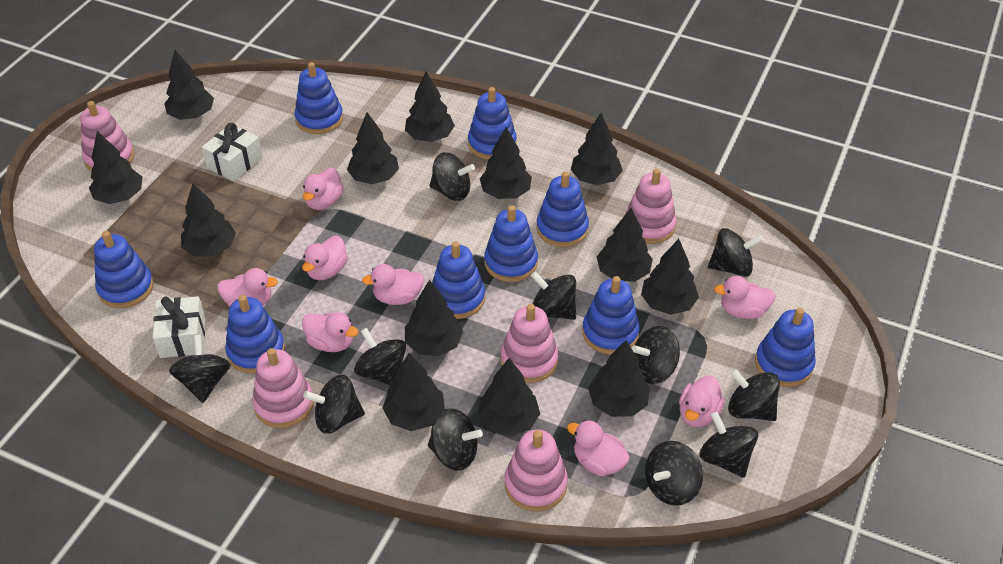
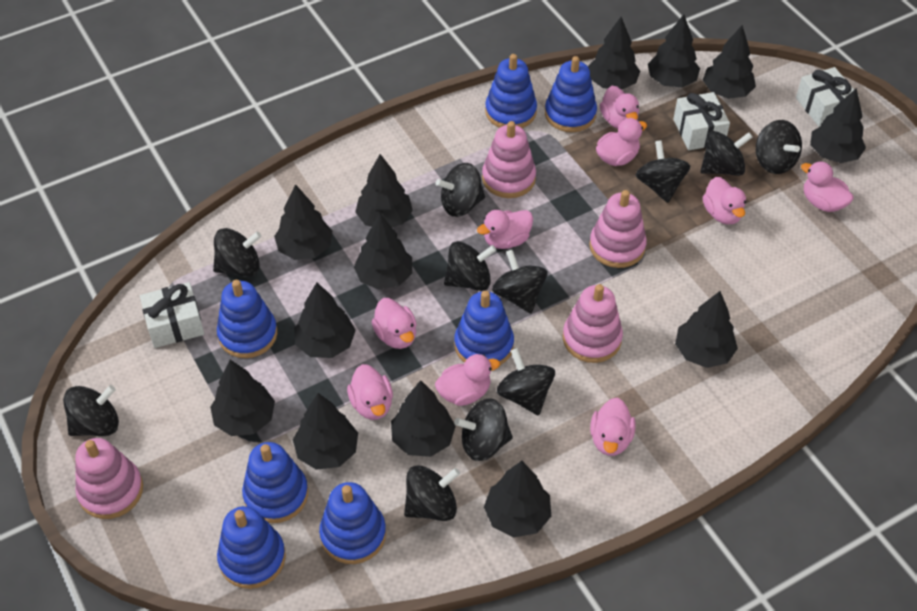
blue stacking toy: [94,231,154,308] [225,295,285,374] [294,62,343,134] [432,241,485,319] [468,87,517,160] [484,205,538,282] [536,171,589,247] [582,276,640,354] [755,308,816,387] = 9 -> [217,280,277,358] [217,506,286,589] [242,442,308,523] [319,482,386,564] [454,291,514,365] [485,54,537,128] [545,56,597,132] = 7
pink duck: [217,268,278,307] [302,236,348,280] [302,312,359,352] [303,168,344,210] [362,264,424,305] [567,420,630,476] [679,375,725,427] [714,276,776,319] = 8 -> [347,364,393,420] [371,298,417,349] [435,354,500,406] [477,210,533,249] [590,398,636,456] [596,118,647,166] [600,86,639,129] [703,177,746,224] [801,161,854,212] = 9
pink stacking toy: [80,101,134,172] [252,348,314,428] [501,304,559,383] [505,430,568,511] [624,168,677,244] = 5 -> [75,438,143,519] [482,121,536,198] [563,284,623,363] [589,190,647,268] = 4
white gift: [153,296,205,358] [202,123,263,182] = 2 -> [140,282,204,348] [673,92,730,150] [796,67,859,127] = 3

